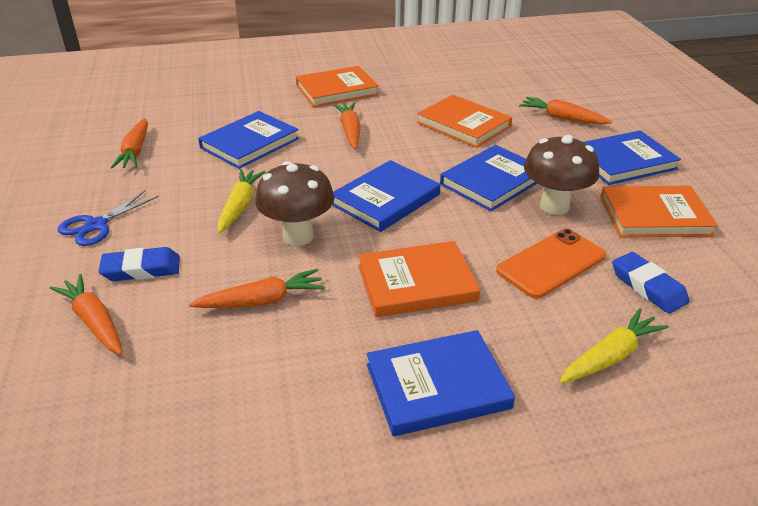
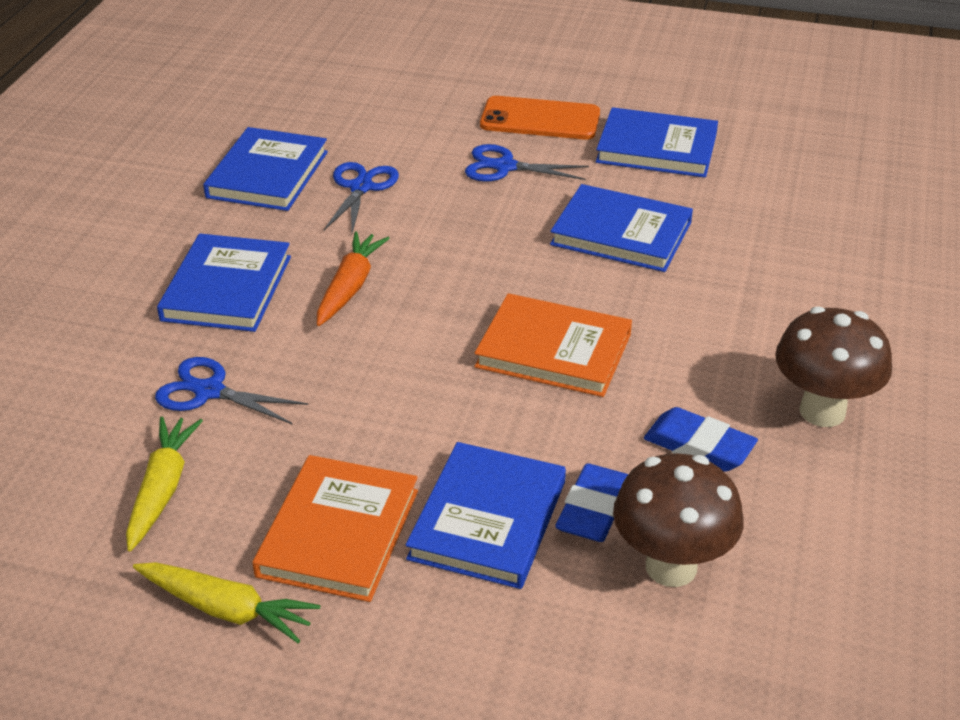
blue scissors: [58,190,159,246] = 1 -> [155,357,308,425] [324,162,399,233] [465,144,589,182] = 3
orange book: [296,66,379,107] [358,241,480,317] [417,95,512,148] [600,186,718,238] = 4 -> [252,455,418,602] [475,293,632,397] = 2
orange carrot: [50,274,123,355] [111,118,148,169] [189,269,325,308] [333,102,360,149] [519,97,612,125] = 5 -> [317,232,390,326] = 1

